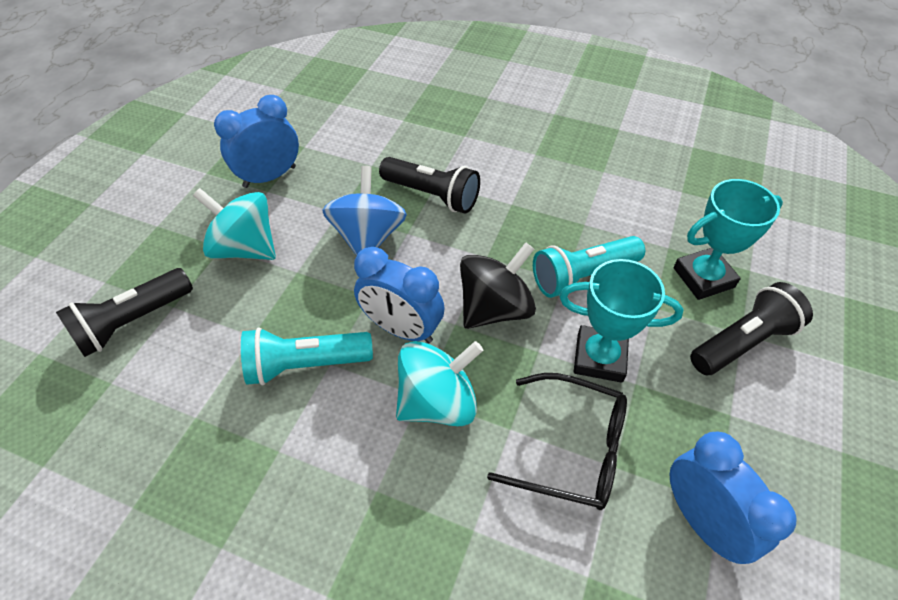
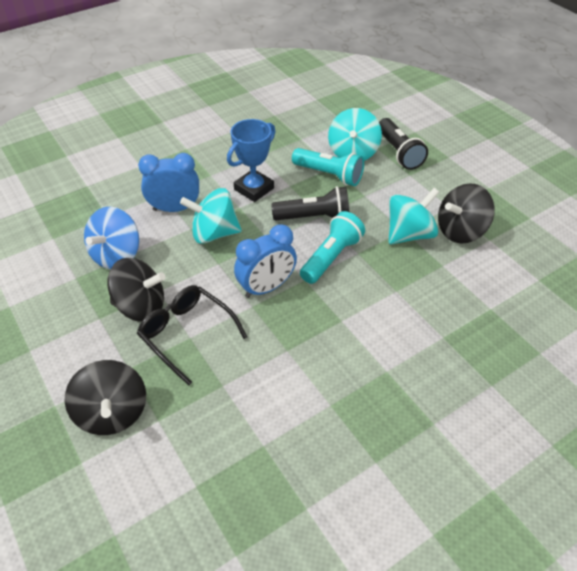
black flashlight: [56,268,193,357] [379,157,480,214] [690,282,813,375] = 3 -> [271,186,349,220] [379,118,428,170] = 2
black spinning top: [460,242,536,329] = 1 -> [65,360,146,435] [107,258,166,322] [438,183,495,244] = 3
blue clock: [214,95,299,188] [354,247,445,343] [670,432,797,564] = 3 -> [138,153,199,212] [234,224,297,298] = 2
blue trophy: none = 0 -> [227,119,276,202] = 1
turquoise spinning top: [193,188,276,260] [396,341,483,426] = 2 -> [180,188,242,244] [328,108,382,161] [389,188,439,245] = 3
turquoise trophy: [559,259,683,383] [673,179,783,300] = 2 -> none = 0

